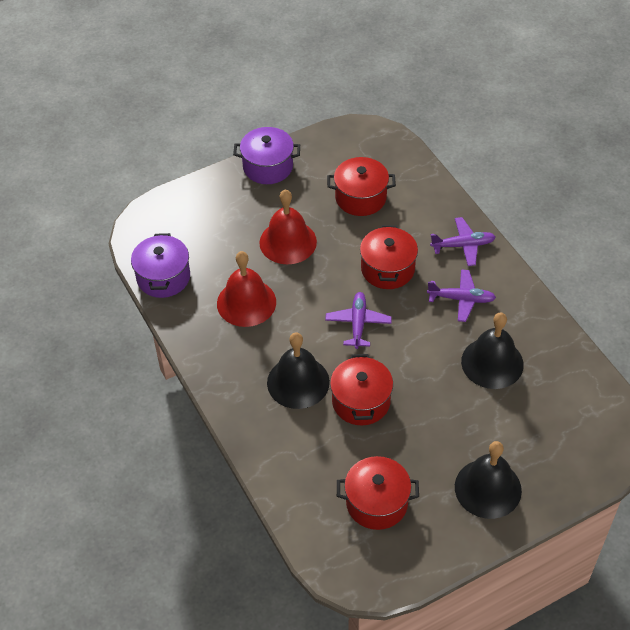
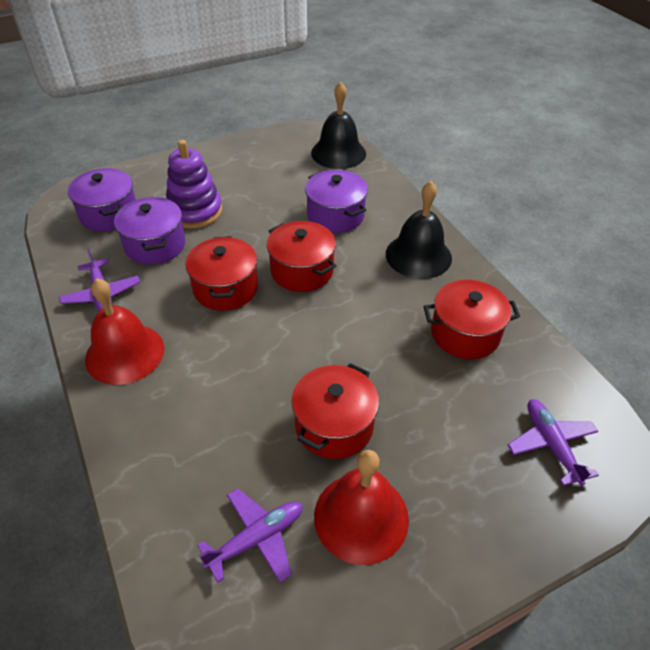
black bell: [267,332,330,409] [455,441,522,519] [461,312,524,389] = 3 -> [311,82,366,169] [386,181,452,279] = 2
purple pot: [131,233,190,298] [233,127,300,184] = 2 -> [68,168,136,232] [114,197,185,265] [305,170,368,233] = 3
purple stacking toy: none = 0 -> [166,140,222,229] = 1

